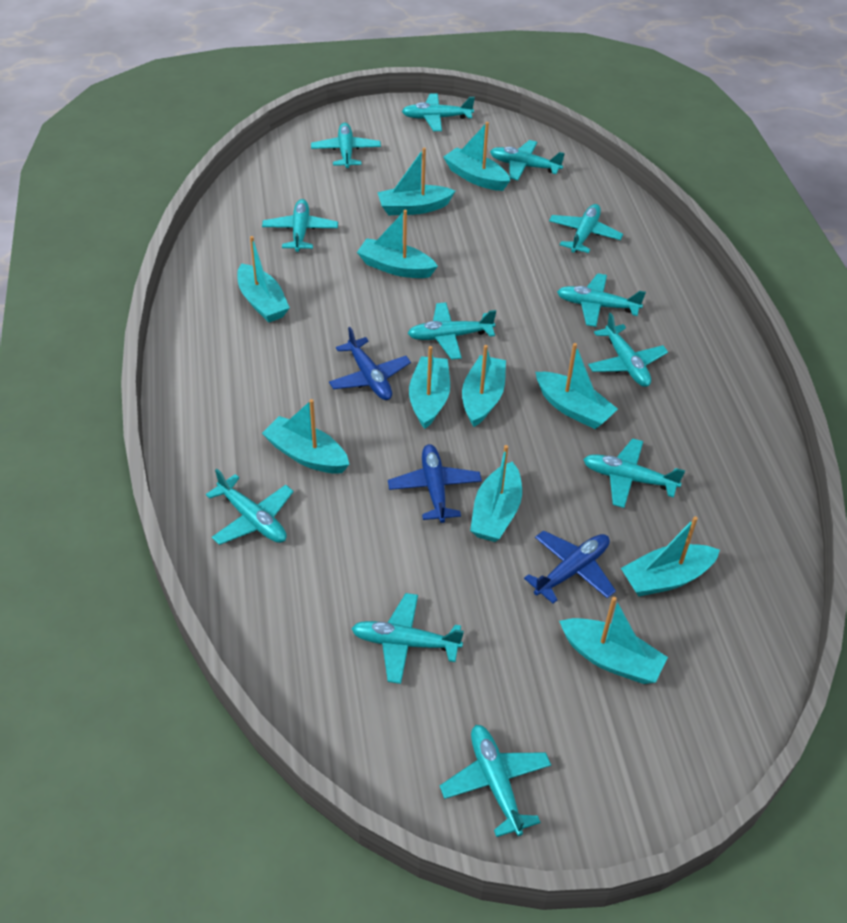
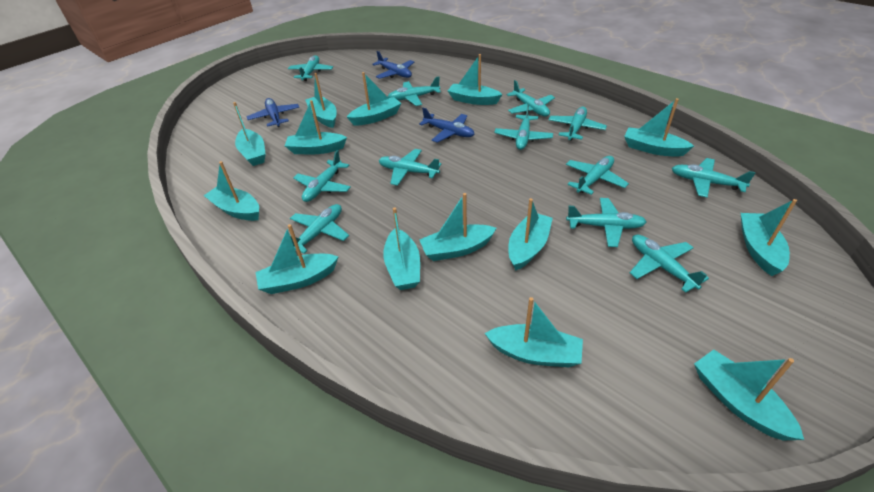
turquoise boat: [237,236,290,322] [262,399,350,474] [357,210,438,278] [377,147,455,215] [409,346,450,429] [443,122,510,191] [462,345,506,427] [470,445,522,542] [535,343,618,429] [559,597,668,684] [621,516,720,597] = 11 -> [203,161,259,221] [233,102,266,166] [256,224,339,294] [285,100,347,154] [305,73,337,128] [347,72,401,126] [383,208,420,290] [419,193,496,261] [448,54,503,105] [485,297,583,367] [508,198,553,271] [624,98,694,157] [694,350,804,440] [741,199,797,276] = 14

